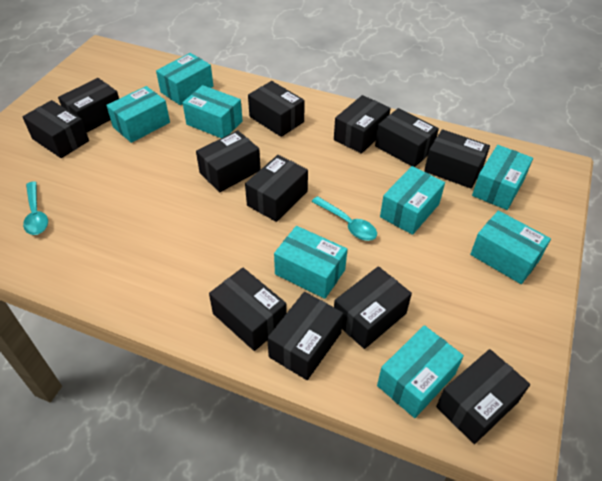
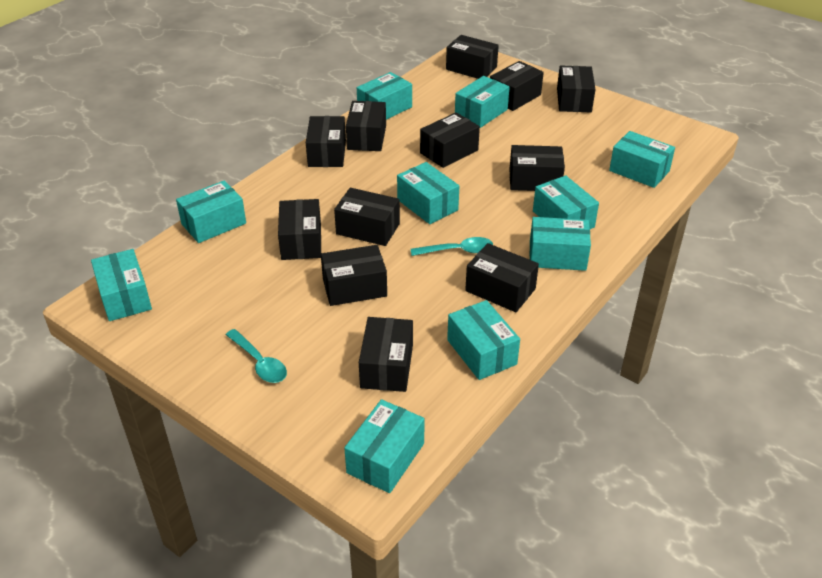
turquoise box: [106,86,170,143] [156,53,213,105] [182,85,243,138] [274,226,348,299] [377,325,464,418] [380,166,445,235] [470,210,551,284] [472,145,533,210] = 8 -> [91,249,152,321] [176,181,246,243] [344,399,425,493] [357,72,412,120] [397,162,459,224] [447,300,520,380] [455,76,510,128] [530,217,591,271] [533,175,599,229] [609,131,675,188] = 10

